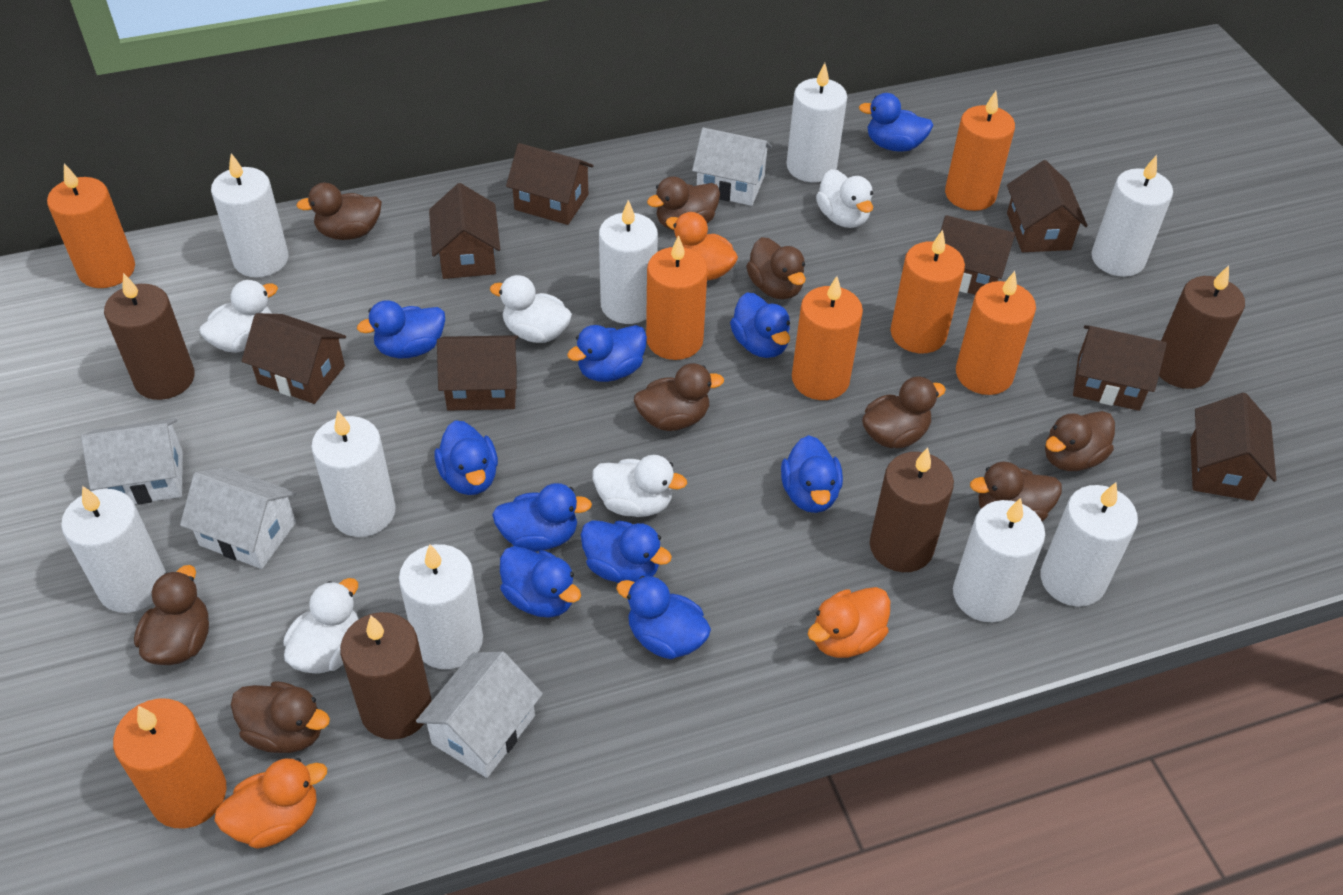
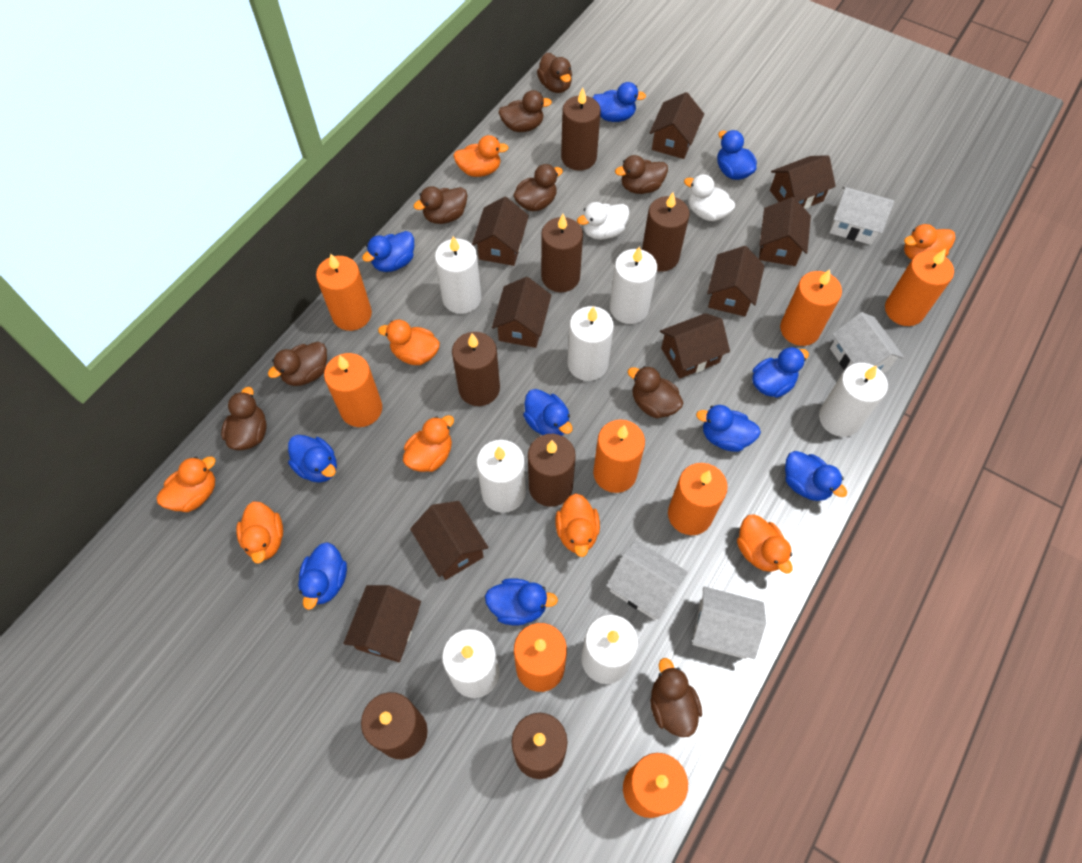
brown candle: [104,273,195,400] [340,612,432,740] [870,447,954,572] [1159,265,1245,389] = 4 -> [361,692,428,759] [452,332,500,406] [511,713,568,779] [528,434,576,507] [541,214,583,292] [561,88,601,171] [642,192,690,272] = 7
brown house: [242,313,346,404] [429,183,500,279] [437,335,518,411] [506,143,594,225] [940,215,1015,294] [1007,160,1088,252] [1073,325,1167,411] [1190,393,1276,501] = 8 -> [343,585,421,662] [410,501,488,580] [472,197,529,266] [492,277,551,348] [649,92,704,159] [660,313,730,379] [707,246,764,316] [759,197,811,266] [770,155,836,209] = 9
orange candle: [47,163,135,288] [113,699,227,828] [646,235,708,360] [792,276,863,400] [890,230,965,353] [945,91,1015,211] [956,271,1036,395] = 7 -> [316,253,372,331] [324,353,382,427] [514,623,567,692] [593,419,645,493] [623,753,688,818] [668,463,728,535] [780,269,842,346] [885,249,954,326] = 8
orange duck: [214,758,327,849] [666,212,738,280] [808,587,890,658] = 3 -> [157,456,216,512] [236,501,283,563] [378,320,440,365] [403,415,454,472] [453,135,509,177] [556,493,600,557] [737,514,793,574] [904,224,955,260] = 8
white candle: [61,486,166,613] [211,153,288,277] [311,411,396,537] [399,544,483,669] [599,200,658,324] [787,63,847,182] [953,498,1045,622] [1040,483,1138,607] [1091,155,1173,277] = 9 -> [435,236,481,314] [442,629,500,698] [477,440,526,513] [568,306,614,381] [581,615,638,684] [610,246,657,324] [819,363,888,437] = 7
white duck: [199,280,278,353] [283,578,359,674] [490,275,572,343] [593,455,687,517] [816,169,873,228] = 5 -> [577,202,630,240] [684,174,735,221] = 2

